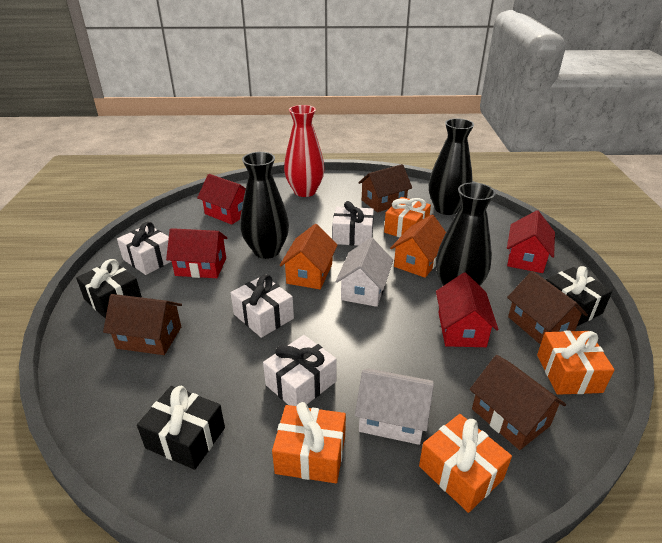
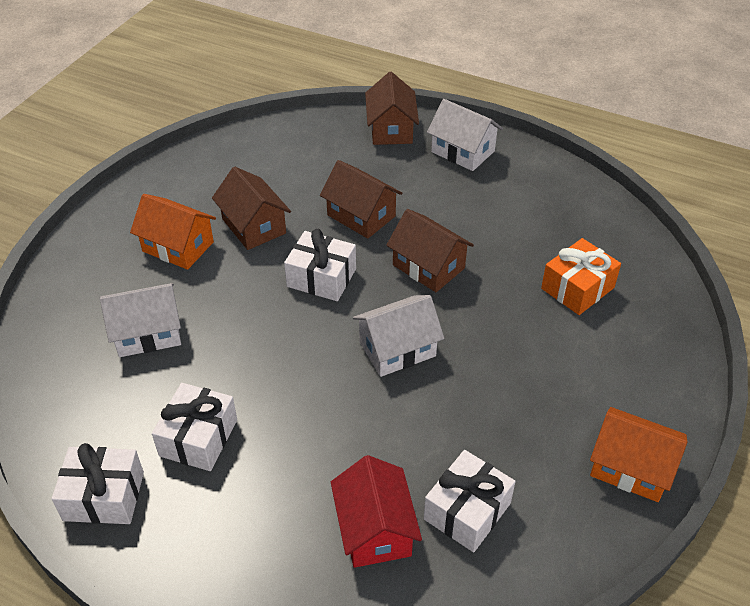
black gift: [76,259,142,319] [137,386,225,470] [546,266,612,326] = 3 -> none = 0
black vase: [240,152,289,259] [429,118,474,215] [436,182,496,286] = 3 -> none = 0
orange gift: [272,402,346,483] [384,197,431,238] [419,414,512,513] [537,330,615,395] = 4 -> [541,238,621,315] = 1
red house: [166,228,227,278] [197,174,246,225] [436,273,498,347] [507,210,555,273] = 4 -> [331,455,422,568] = 1
red vase: [284,105,324,197] = 1 -> none = 0
white house: [336,238,393,307] [355,369,434,445] = 2 -> [100,283,181,357] [353,295,444,377] [427,99,503,171] = 3

